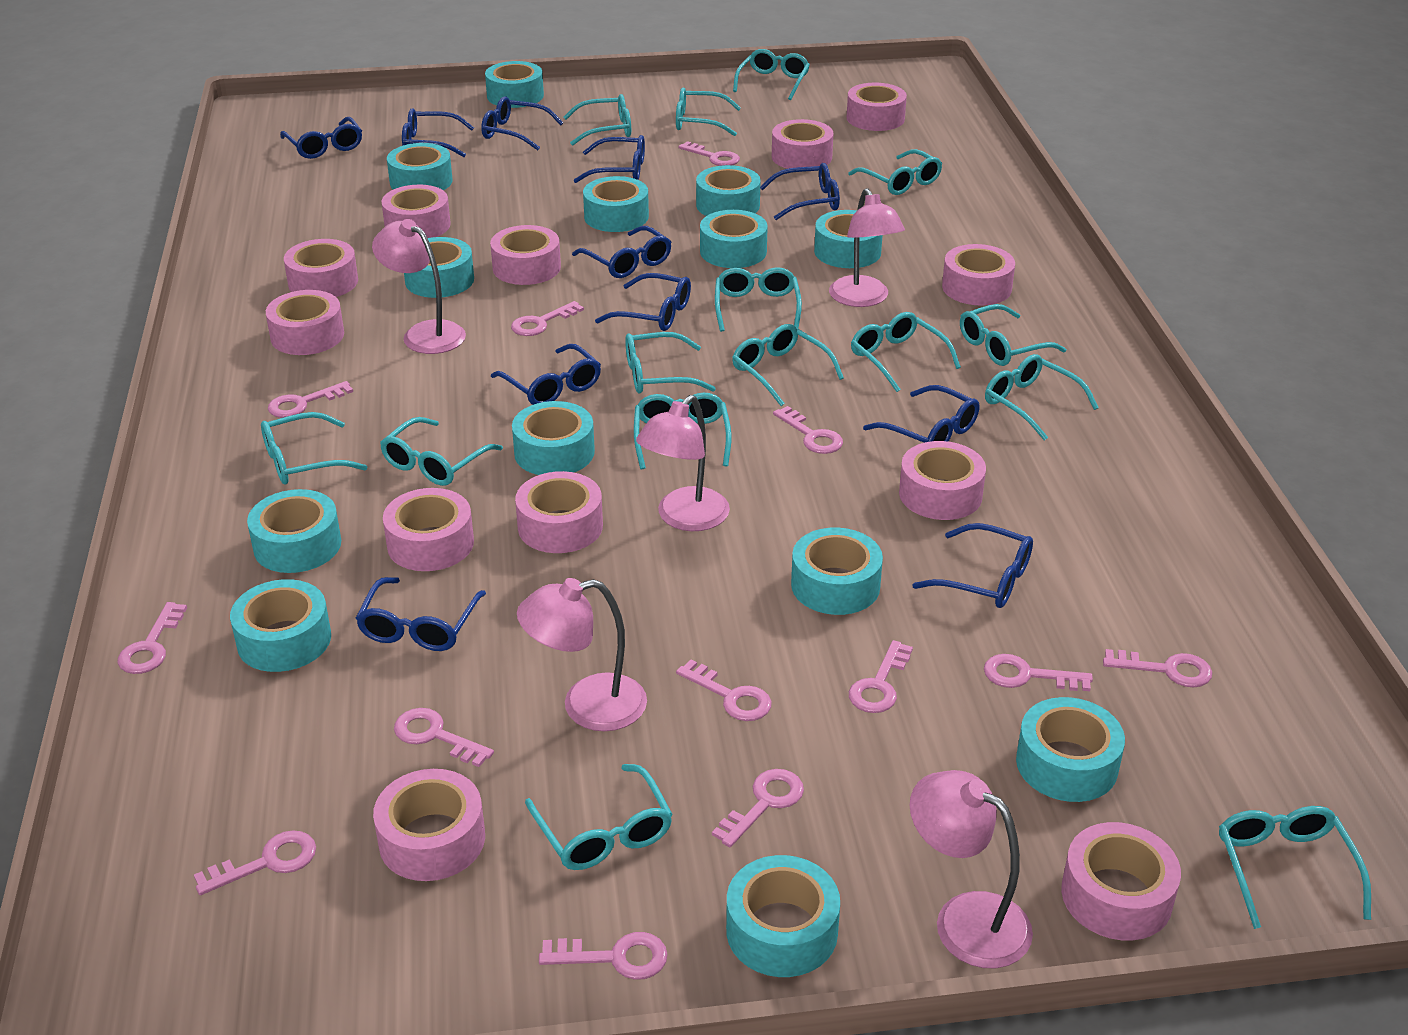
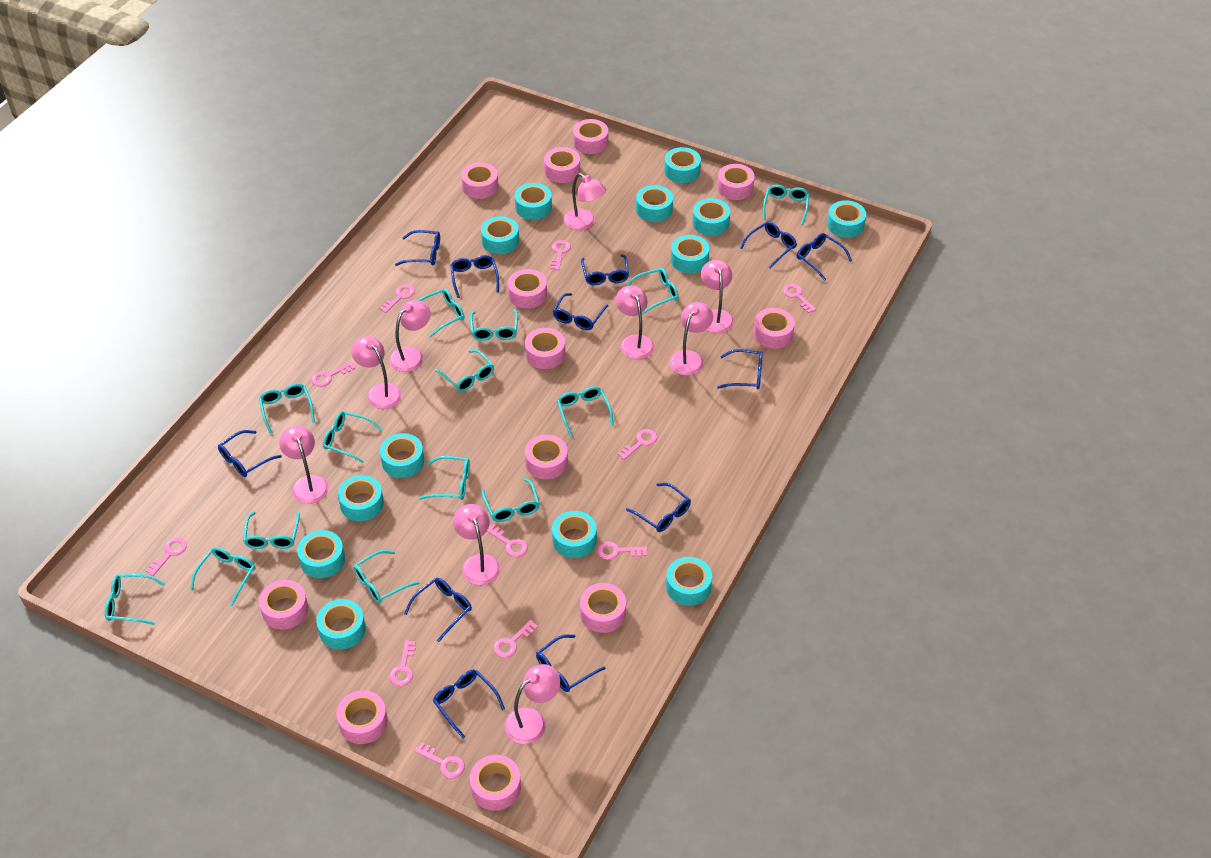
blue glasses: [280,117,362,159] [356,577,486,651] [402,108,474,157] [481,96,563,150] [491,344,601,405] [572,226,671,278] [574,135,645,183] [595,273,691,331] [760,163,840,220] [863,385,979,443] [912,523,1033,608] = 11 -> [218,430,282,477] [395,230,440,266] [404,578,472,642] [433,670,505,739] [450,255,499,298] [536,634,605,692] [553,293,608,330] [581,254,629,285] [626,483,691,532] [717,349,763,389] [740,221,797,268] [797,233,852,281] = 12
pink key: [117,602,187,674] [194,830,316,895] [268,381,353,418] [394,708,494,767] [511,301,584,336] [539,932,668,980] [676,660,772,721] [678,141,740,166] [712,769,804,847] [773,406,843,454] [849,640,913,713] [984,654,1093,691] [1103,649,1212,688] = 13 -> [145,537,187,576] [312,362,355,387] [379,285,415,313] [390,640,416,686] [414,742,465,779] [487,524,528,557] [494,620,538,658] [551,240,571,270] [597,541,648,560] [618,429,657,460] [783,284,816,313] = 11
pink lamp: [372,219,466,354] [517,578,647,731] [636,395,730,531] [829,188,905,307] [910,770,1033,968] = 5 -> [279,426,329,504] [351,336,402,409] [389,300,431,372] [453,504,500,585] [505,664,560,744] [564,173,606,230] [616,286,654,359] [669,302,713,376] [701,260,734,333] = 9
turquoise glasses: [261,412,367,484] [380,417,503,486] [525,764,673,870] [563,94,631,146] [625,332,716,394] [634,393,732,470] [676,87,741,136] [715,267,802,332] [732,324,844,406] [733,49,810,100] [848,149,942,195] [851,312,961,392] [960,304,1066,366] [985,354,1099,441] [1219,806,1371,929] = 15 -> [105,574,165,625] [190,547,255,606] [243,511,300,549] [259,383,315,434] [323,411,382,463] [353,550,419,603] [418,288,465,338] [419,456,470,500] [435,349,494,392] [470,310,518,341] [482,478,540,522] [557,386,614,437] [625,268,679,315] [763,185,809,225] = 14

